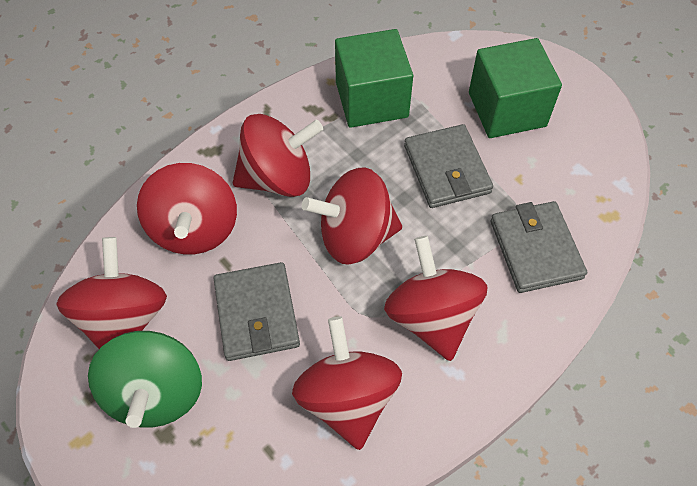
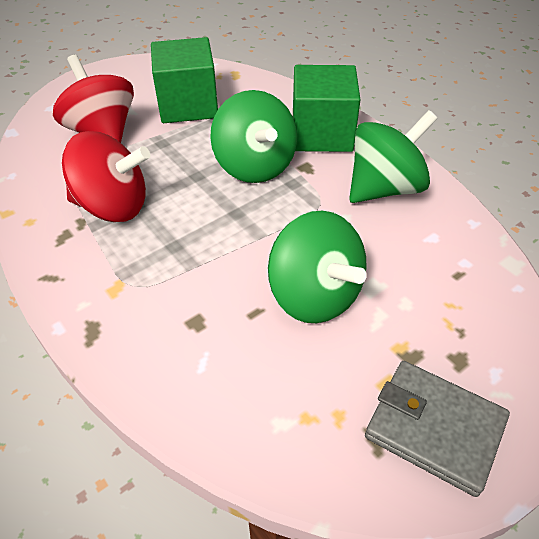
green spinning top: [88,331,202,428] = 1 -> [210,90,297,183] [268,211,367,323] [349,110,437,203] = 3
grey wallet: [213,262,300,361] [404,124,493,208] [490,201,587,293] = 3 -> [365,361,510,497] = 1
red spinning top: [56,237,167,349] [137,163,237,254] [233,114,323,197] [292,316,402,450] [302,167,402,265] [384,236,487,361] = 6 -> [53,55,134,143] [62,131,150,222] = 2

